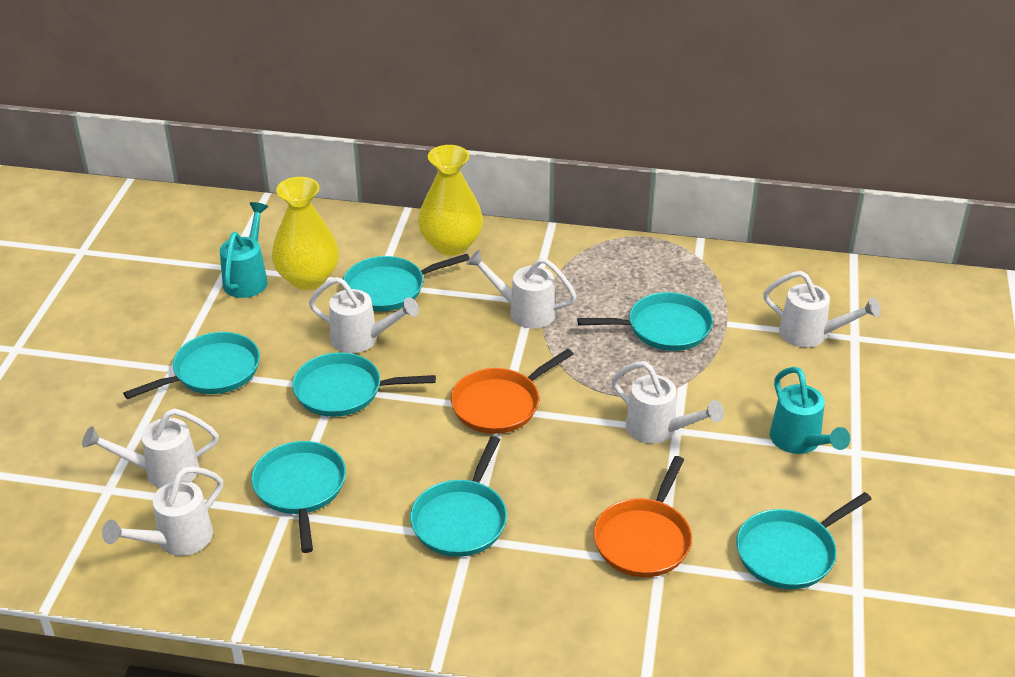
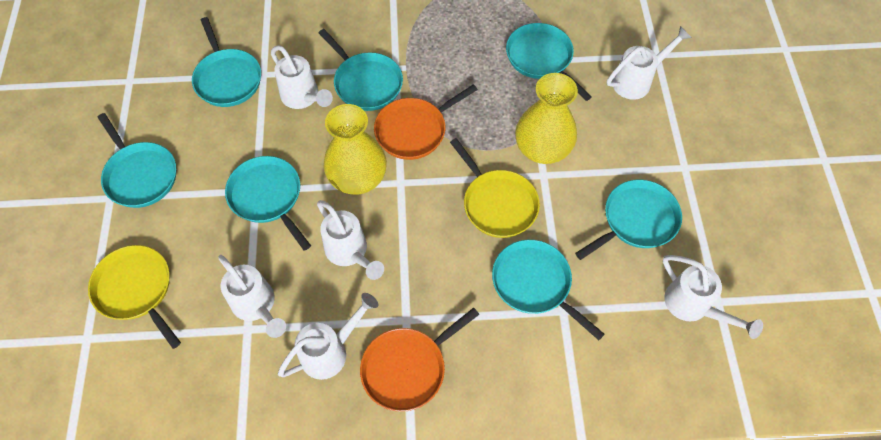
turquoise watering can: [220,202,268,298] [770,367,850,454] = 2 -> none = 0
yellow pan: none = 0 -> [88,245,181,349] [450,138,540,238] = 2

